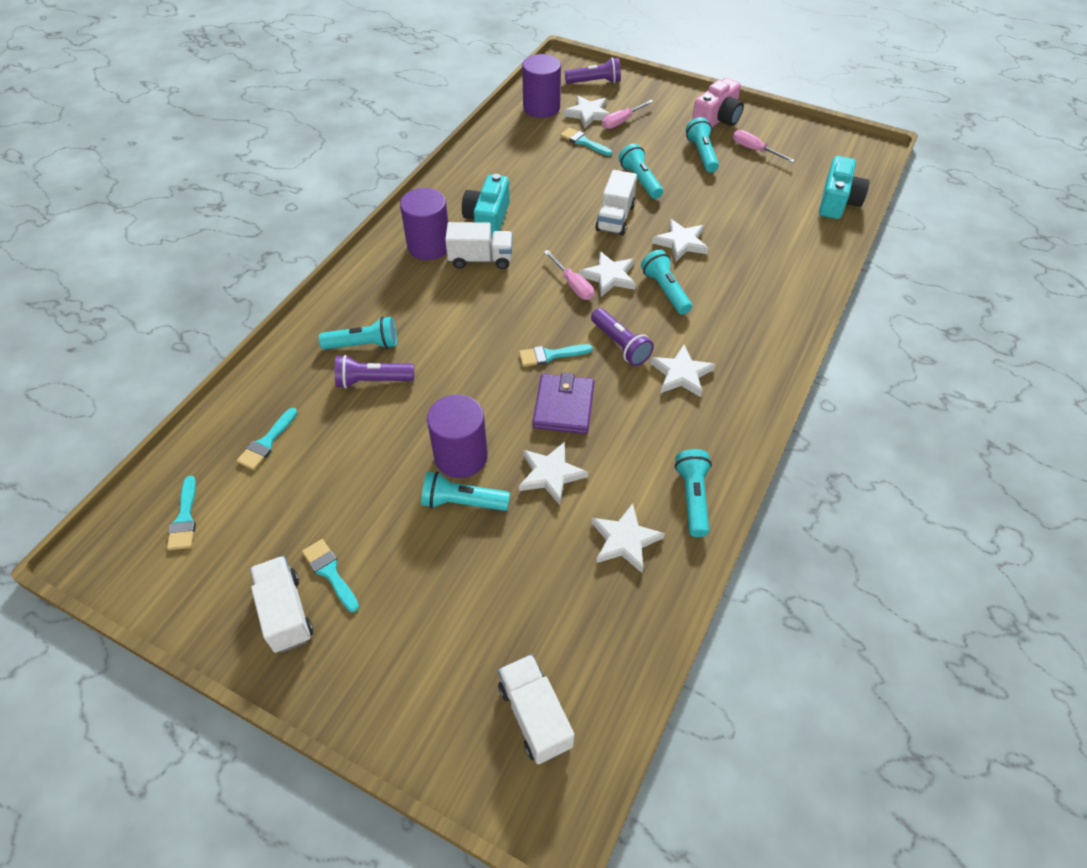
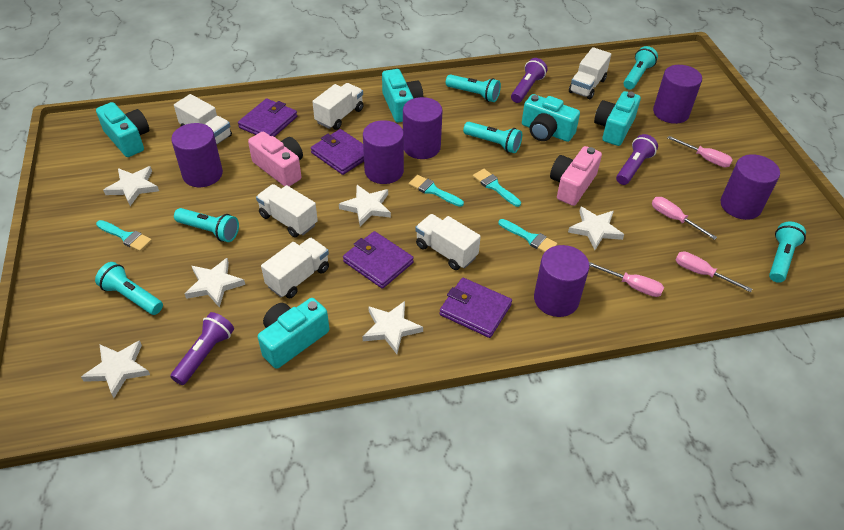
pink camera: [692,78,744,127] = 1 -> [248,132,303,186] [550,146,602,206] = 2
pink screwdriver: [544,250,594,300] [602,100,654,129] [733,130,795,163] = 3 -> [589,262,664,297] [652,197,717,240] [668,136,733,167] [676,251,752,292] = 4
purple cylinder: [400,188,448,260] [427,395,488,478] [522,54,561,118] = 3 -> [171,123,223,187] [363,120,404,184] [403,97,443,159] [534,245,589,317] [653,65,702,124] [721,154,780,220] = 6
purple wallet: [533,373,594,434] = 1 -> [238,99,297,137] [311,129,364,175] [343,231,414,289] [439,278,512,338] = 4
turquoise brush: [167,476,196,550] [237,408,297,470] [302,539,359,612] [519,344,593,367] [560,128,612,156] = 5 -> [96,220,152,251] [409,175,464,207] [473,169,521,207] [498,219,558,253] = 4
turquoise camera: [462,174,510,239] [819,156,870,219] = 2 -> [96,102,149,157] [258,298,329,369] [382,69,423,123] [522,94,580,142] [594,91,641,146] = 5
white truck: [250,556,313,653] [445,222,513,269] [498,654,575,764] [595,170,637,235] = 4 -> [174,94,232,144] [256,184,318,238] [261,238,329,298] [312,83,364,130] [415,214,481,270] [569,47,611,99] = 6

